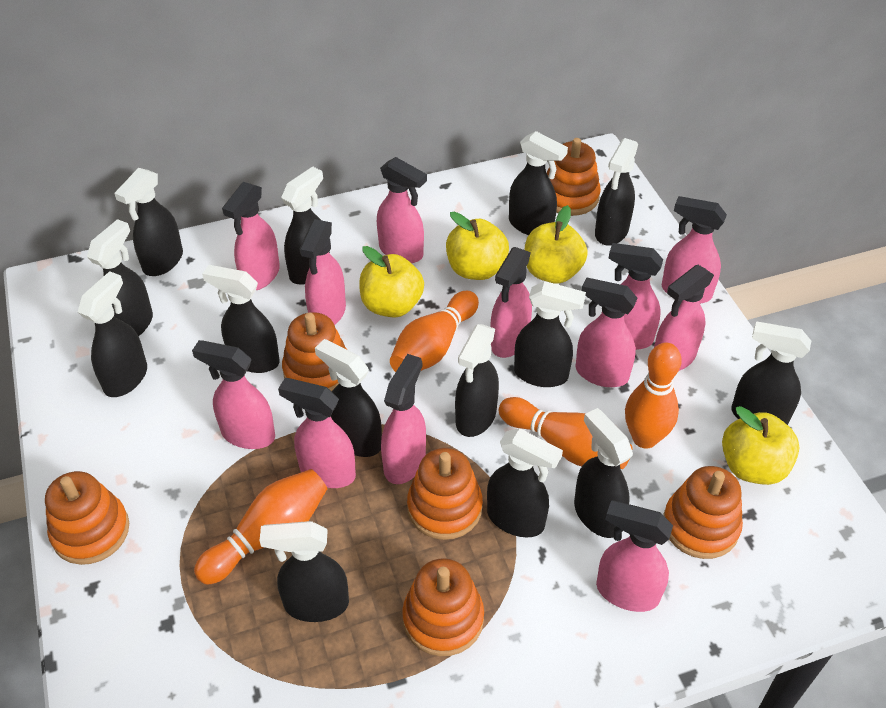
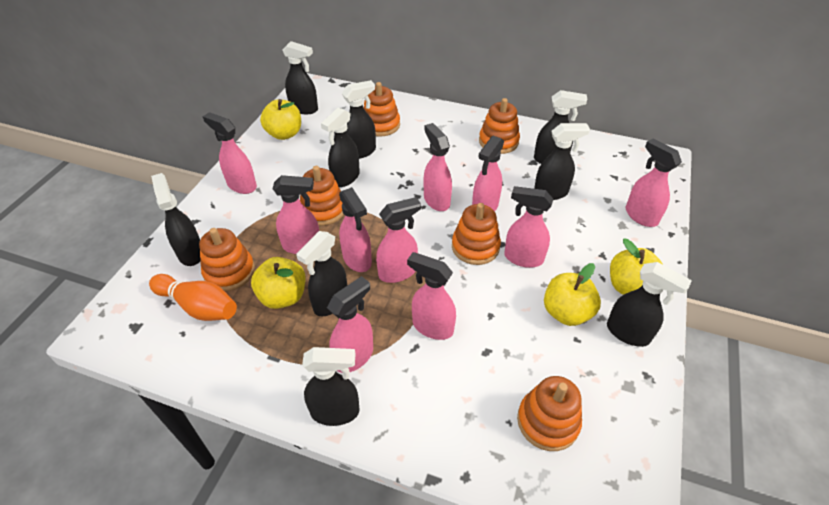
black spray bottle: [78,271,147,397] [87,219,153,336] [114,168,183,276] [202,265,280,373] [260,521,349,622] [281,167,330,285] [315,339,382,457] [455,324,499,437] [487,428,563,537] [509,131,568,235] [514,281,586,387] [574,408,633,538] [595,138,638,246] [732,321,811,425] = 14 -> [151,173,201,266] [282,41,318,114] [296,231,347,316] [302,347,360,426] [321,107,360,187] [342,80,376,159] [534,90,587,164] [534,123,590,200] [607,262,692,347] = 9
orange bowling pin: [194,469,327,585] [390,291,479,372] [499,397,633,469] [625,342,682,449] = 4 -> [149,274,237,321] = 1
pink spray bottle: [192,340,275,449] [222,182,280,290] [278,378,356,488] [300,219,346,325] [377,157,427,263] [381,354,426,484] [490,247,532,358] [576,277,638,387] [596,500,673,612] [608,243,663,350] [654,265,714,371] [662,196,727,304] = 12 -> [203,112,257,194] [273,175,319,254] [327,276,373,373] [339,187,372,272] [376,197,421,283] [407,252,456,340] [424,123,452,211] [472,136,504,211] [504,186,553,268] [626,138,682,227] = 10

